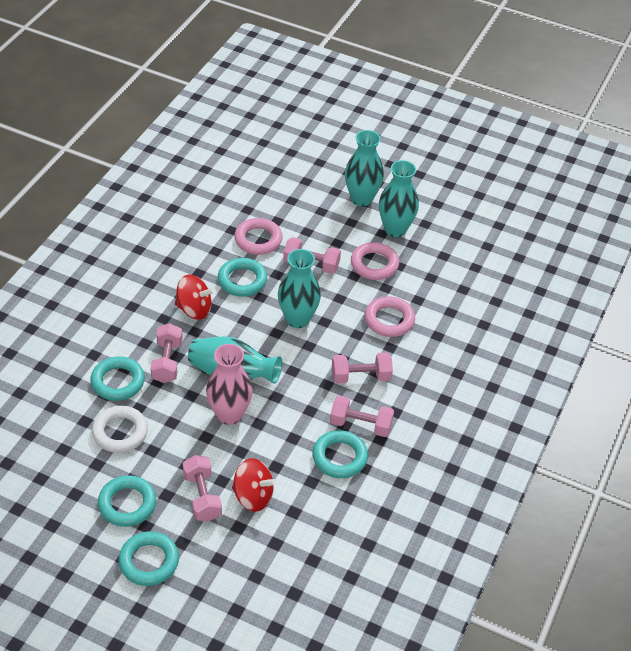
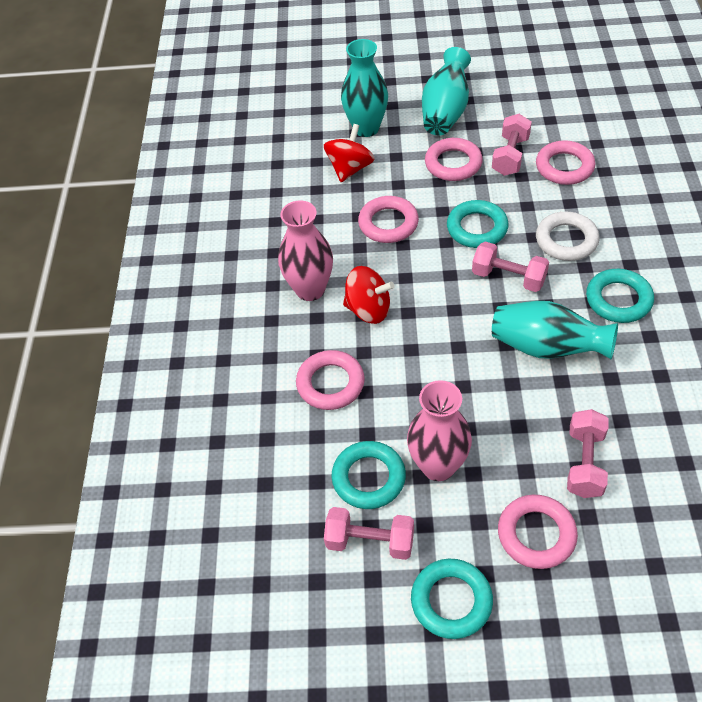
pink dumbbell: [150,323,183,383] [183,455,222,522] [283,237,341,274] [330,396,394,437] [332,352,393,384] = 5 -> [324,507,414,560] [472,242,549,292] [492,114,532,176] [567,409,609,498] = 4
pink ring: [234,218,283,255] [351,242,399,280] [365,296,415,337] = 3 -> [296,350,365,410] [358,196,419,243] [425,138,483,181] [498,494,578,569] [536,140,595,185] = 5
pink vase: [206,344,253,425] = 1 -> [278,200,333,301] [407,380,472,481] = 2
turquoise ring: [90,356,145,401] [98,475,156,527] [118,531,179,586] [218,258,267,297] [312,430,368,478] = 5 -> [331,441,406,509] [411,559,493,639] [447,200,509,248] [586,269,654,323] = 4
turquoise vase: [188,336,282,384] [278,249,321,328] [345,130,384,206] [379,160,419,237] = 4 -> [341,39,388,137] [422,47,471,135] [492,301,618,359] = 3

